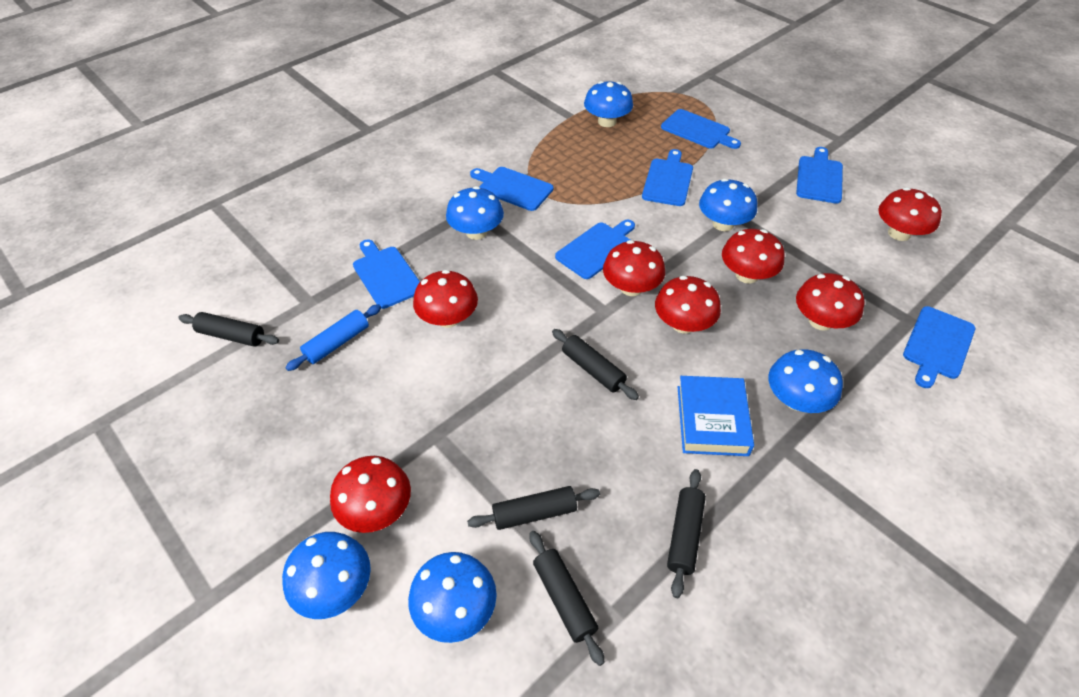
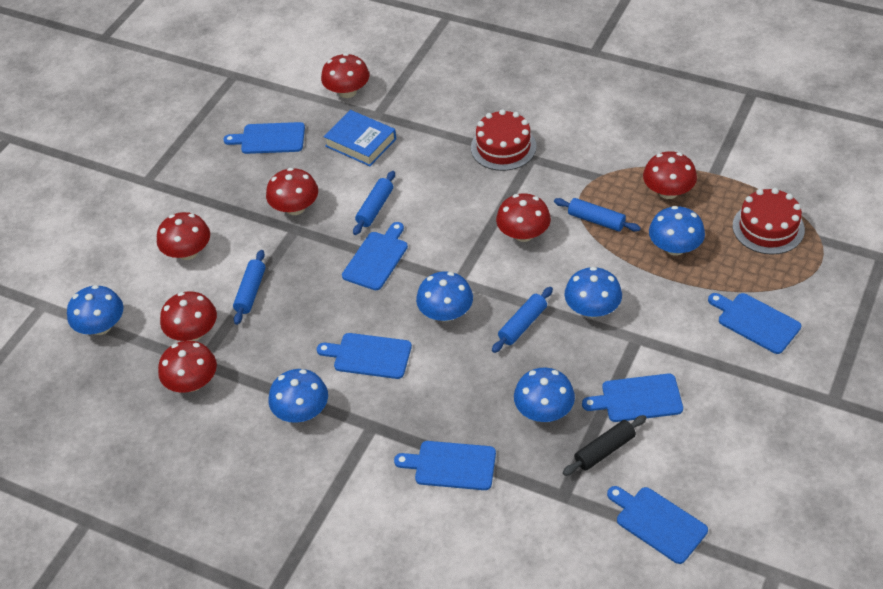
black rolling pin: [178,312,279,347] [467,486,600,530] [529,531,605,666] [552,329,639,400] [667,469,706,598] = 5 -> [563,415,647,476] = 1
blue rolling pin: [285,304,381,371] = 1 -> [233,250,266,325] [353,171,395,235] [492,287,553,353] [554,198,641,232] = 4
red cake: none = 0 -> [471,109,537,171] [733,188,805,255] = 2

